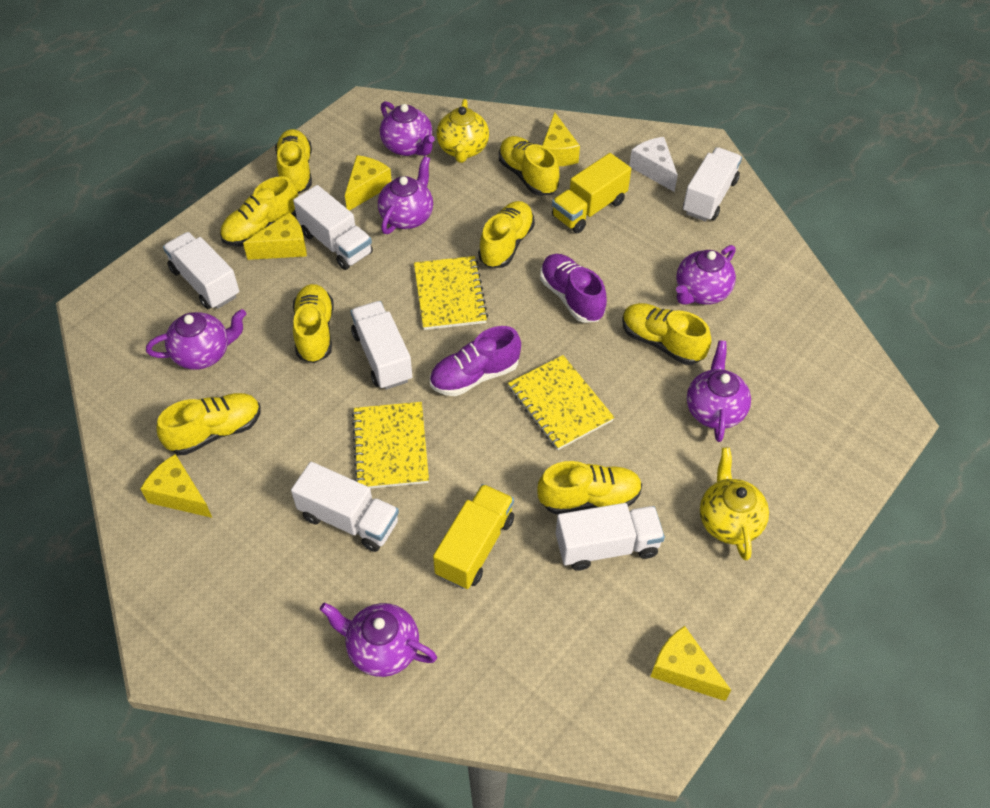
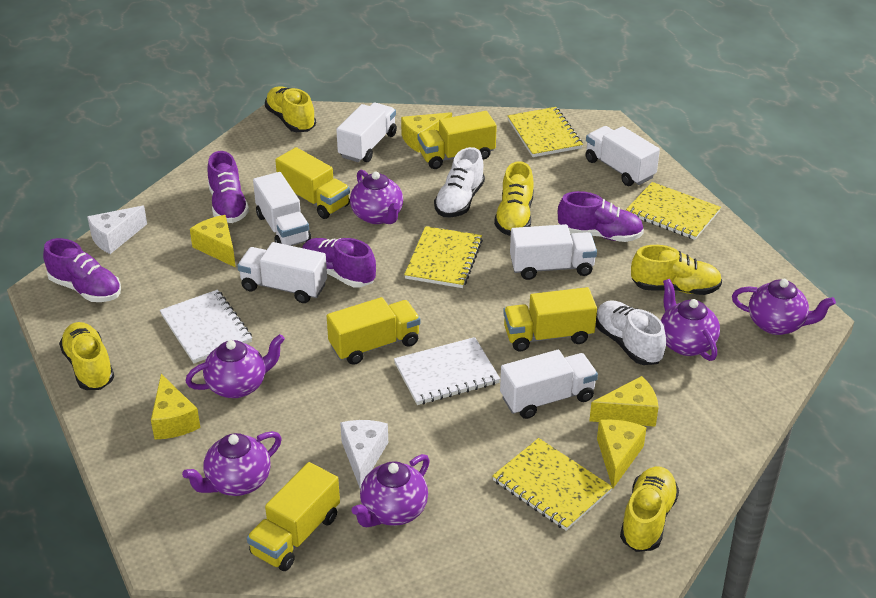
purple shoe: [430,326,521,396] [540,254,607,323] = 2 -> [43,238,121,302] [207,151,249,223] [302,238,376,288] [558,191,644,242] = 4
white cheese: [629,137,678,192] = 1 -> [87,206,147,254] [340,420,388,489] = 2
white notebook: none = 0 -> [160,290,252,363] [394,337,500,405] = 2
white shoe: none = 0 -> [434,147,485,217] [595,300,666,365] = 2
yellow notebook: [352,402,429,489] [414,256,488,330] [508,355,615,450] = 3 -> [404,226,483,288] [492,438,612,531] [508,107,583,157] [626,182,721,240] = 4
yellow shoe: [156,393,261,455] [220,176,298,247] [275,129,312,194] [293,284,334,363] [478,201,535,268] [499,136,560,196] [537,461,642,514] [622,303,711,365] = 8 -> [59,322,114,390] [265,86,316,132] [494,161,534,236] [620,466,679,552] [631,245,722,295] = 5
yellow teapot: [437,99,489,163] [700,447,769,560] = 2 -> none = 0
yellow truck: [433,484,514,589] [552,153,631,233] = 2 -> [247,462,340,571] [275,147,350,219] [327,297,421,365] [418,111,497,169] [503,287,597,351] = 5

